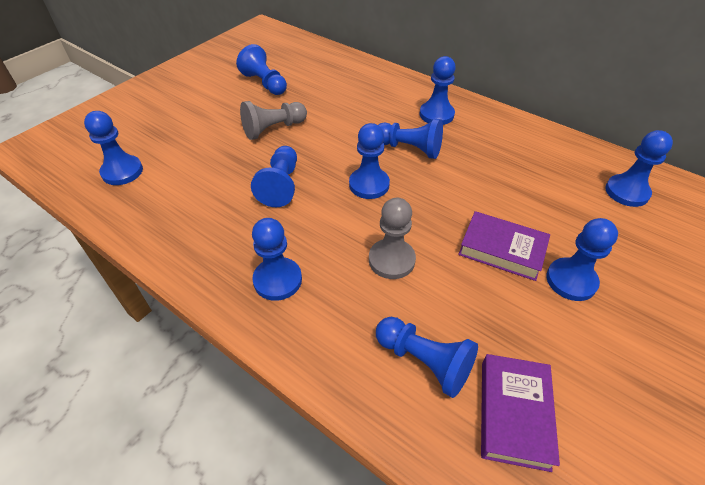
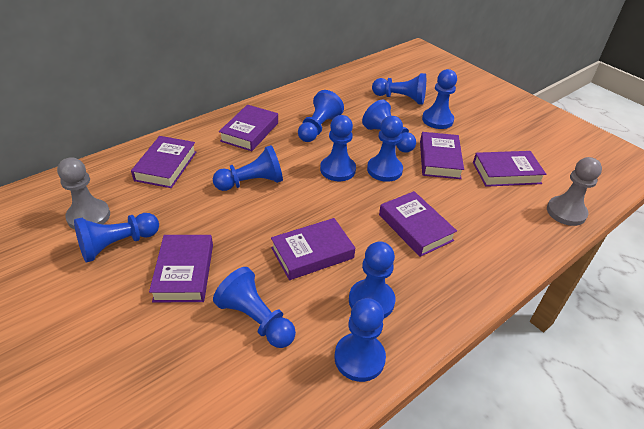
blue pawn: [84,111,143,185] [236,44,287,95] [251,146,297,207] [252,218,302,301] [349,123,390,199] [376,317,478,398] [378,119,443,159] [420,56,456,125] [546,218,618,301] [605,130,673,207] = 10 -> [74,213,159,263] [213,145,283,191] [213,267,296,348] [298,90,344,142] [320,115,356,181] [335,298,386,382] [349,241,395,318] [362,100,416,152] [367,116,403,182] [372,73,426,105] [422,69,457,129] = 11
purple book: [458,211,550,281] [481,354,560,472] = 2 -> [131,136,196,188] [149,235,213,302] [219,105,278,151] [271,218,355,280] [379,191,457,257] [420,132,464,179] [473,151,546,187] = 7

